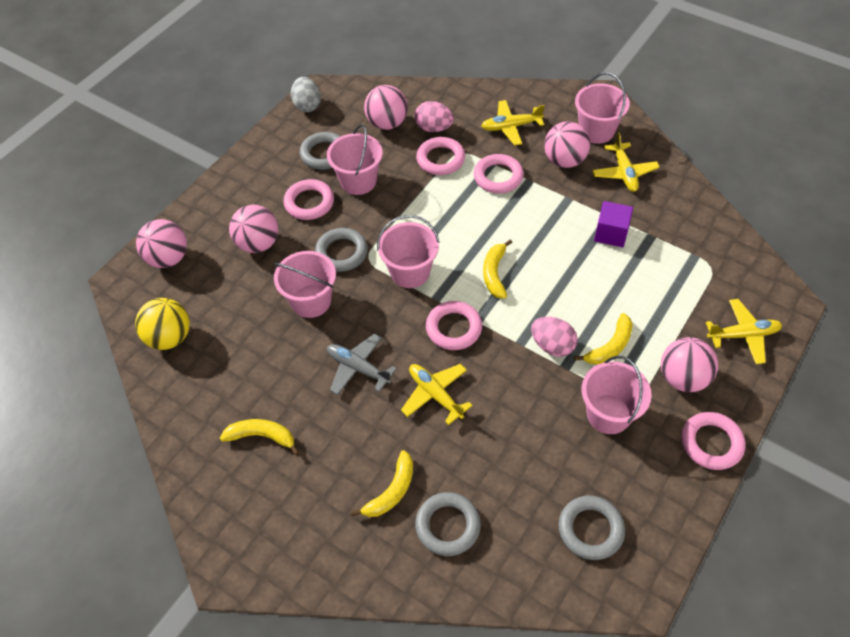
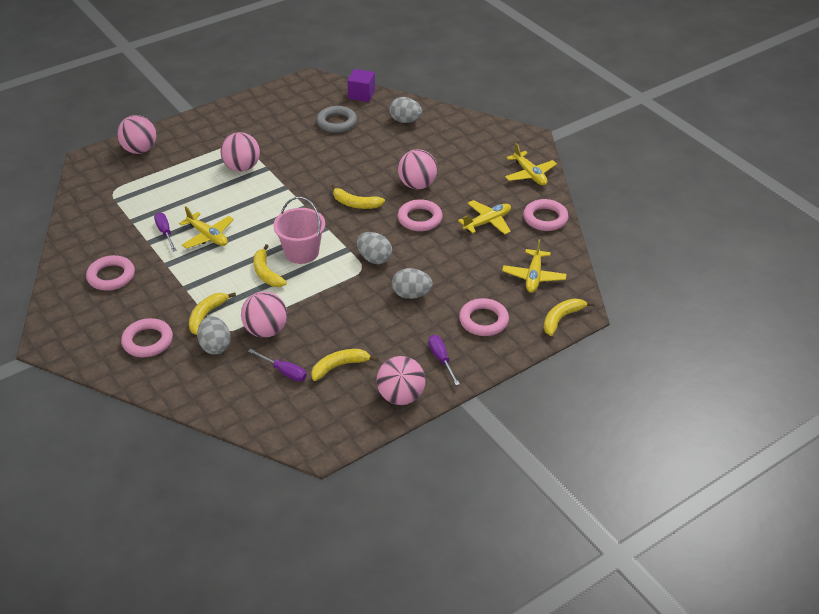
grey egg: [291,77,321,112] = 1 -> [197,316,231,355] [357,232,392,264] [389,97,422,123] [392,268,433,299] = 4
grey plane: [327,333,397,395] = 1 -> none = 0
grey ring: [300,132,341,170] [315,228,368,272] [415,492,481,556] [558,496,625,560] = 4 -> [316,106,357,133] = 1
pink bucket: [274,251,336,318] [327,124,383,195] [377,215,440,288] [575,72,630,144] [581,356,652,434] = 5 -> [273,197,325,264] = 1
pink egg: [415,101,454,132] [531,317,578,357] = 2 -> none = 0
purple screwdriver: none = 0 -> [154,212,177,252] [248,349,307,382] [428,335,460,385] = 3
yellow ball: [135,298,190,350] = 1 -> none = 0
yellow banana: [220,419,299,455] [351,450,413,517] [483,239,512,299] [574,313,633,365] = 4 -> [189,292,236,335] [253,244,287,287] [311,349,378,381] [331,184,385,209] [544,298,595,336] = 5

